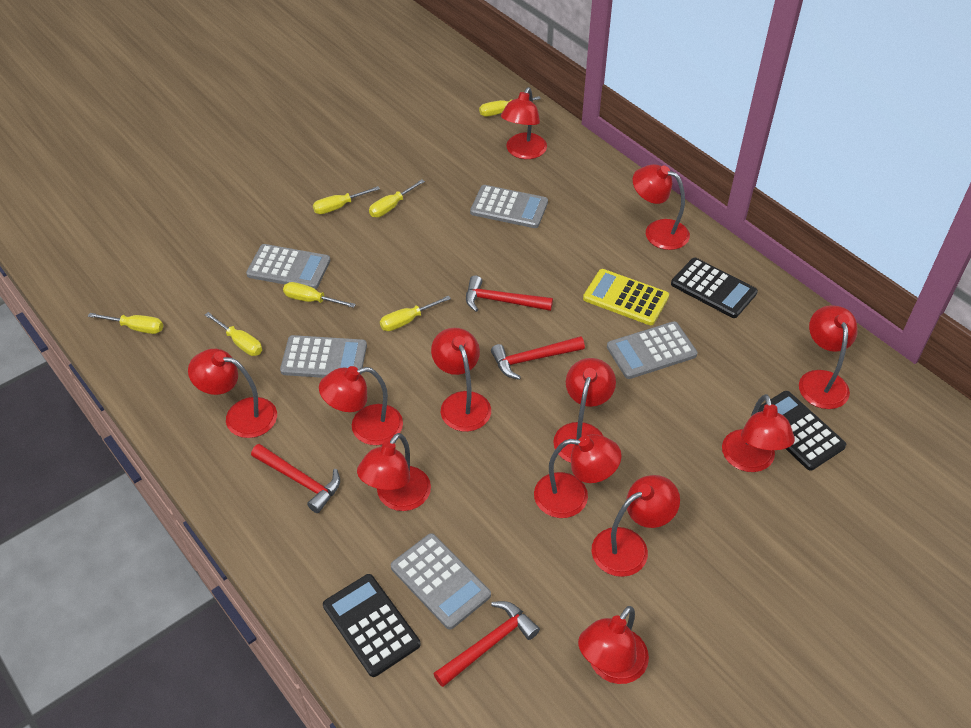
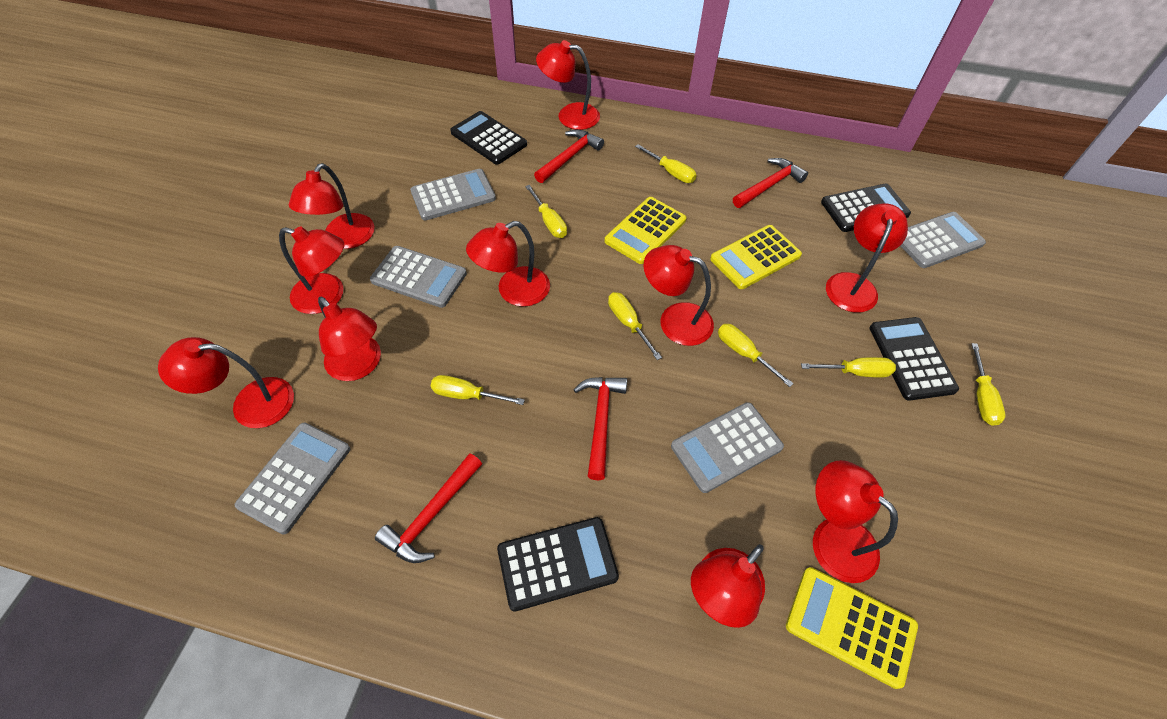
black calculator: [323,574,420,677] [671,258,758,318] [751,391,846,471] = 3 -> [450,111,527,165] [497,517,619,612] [821,184,911,232] [869,317,959,401] = 4
red lamp: [188,349,277,438] [319,366,403,445] [357,433,431,511] [431,328,491,432] [501,87,547,159] [534,434,622,518] [553,358,616,463] [578,606,649,684] [591,475,680,577] [633,164,690,250] [722,394,795,472] [799,305,858,409] = 12 -> [158,337,294,428] [279,226,344,314] [289,163,374,249] [318,297,381,381] [466,221,550,307] [536,40,600,130] [643,245,714,346] [691,544,765,628] [813,460,898,583] [826,203,908,313] = 10
yellow calculator: [583,269,669,325] = 1 -> [604,197,686,264] [710,225,802,289] [786,567,918,689] = 3

